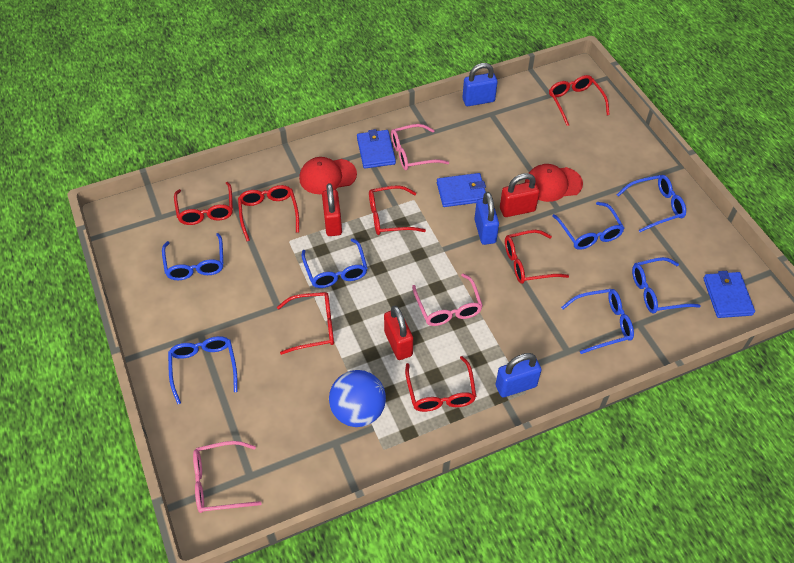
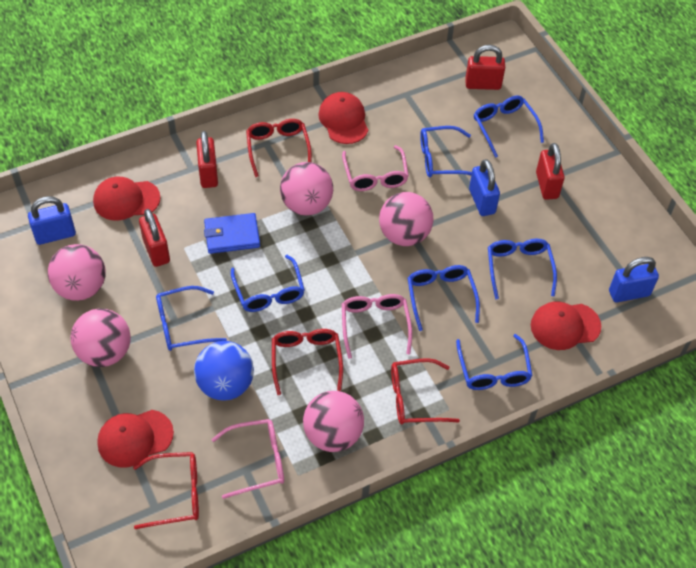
blue wallet: [357,129,396,169] [437,173,486,207] [703,271,755,318] = 3 -> [204,213,260,254] = 1
pink ball: none = 0 -> [48,244,105,301] [70,309,131,367] [280,162,333,216] [303,391,364,452] [379,192,433,246] = 5
red cap: [299,157,357,194] [525,164,583,202] = 2 -> [93,176,161,221] [97,410,174,468] [318,92,368,144] [531,301,601,350] = 4
red glasses: [174,182,233,225] [238,185,299,241] [277,292,334,355] [369,186,426,235] [405,356,476,412] [505,230,569,284] [549,75,610,126] = 7 -> [133,452,199,529] [246,119,312,177] [272,329,343,395] [391,359,460,424] = 4
red padlock: [322,183,342,236] [384,306,413,360] [500,173,540,217] = 3 -> [139,209,170,267] [196,131,218,188] [465,45,505,90] [536,143,565,200] = 4

